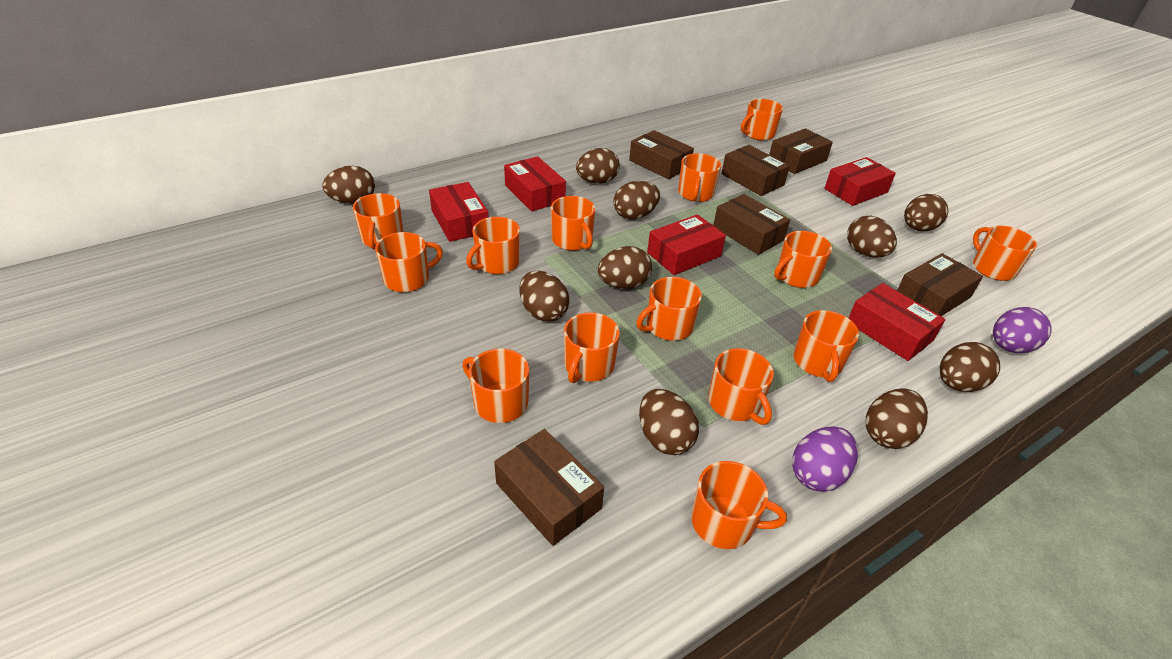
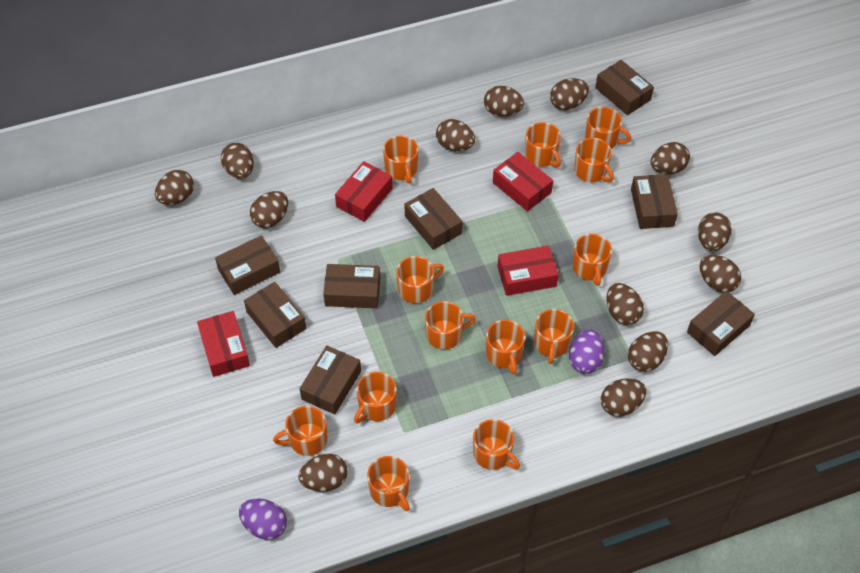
brown box: [494,429,604,546] [629,130,694,180] [713,194,790,255] [721,145,790,196] [769,128,833,174] [897,253,983,316] = 6 -> [215,235,280,295] [244,282,307,348] [300,345,361,415] [323,264,380,308] [404,188,463,250] [595,60,654,115] [631,174,678,229] [687,291,755,356] = 8
brown egg: [322,166,375,204] [519,271,570,322] [576,148,620,184] [598,246,652,289] [614,181,660,220] [639,389,699,455] [847,216,897,258] [866,388,928,449] [904,194,948,232] [939,342,1000,392] = 10 -> [155,170,194,205] [221,142,254,179] [250,191,288,228] [298,454,348,492] [436,119,475,151] [484,86,524,117] [550,78,589,110] [601,378,646,417] [606,283,644,325] [628,331,668,372] [650,142,690,175] [698,212,732,251] [699,255,741,293] = 13
orange mug: [353,193,403,250] [375,232,443,292] [462,348,529,423] [466,217,520,274] [551,196,595,250] [564,312,620,383] [636,277,702,341] [678,153,721,202] [691,461,787,549] [708,348,774,425] [741,99,783,141] [774,231,832,288] [794,310,859,382] [973,226,1037,281] = 14 -> [273,406,328,456] [354,372,397,423] [367,456,410,511] [383,136,418,183] [396,256,444,303] [425,301,476,350] [473,419,520,470] [486,320,525,374] [525,122,561,167] [534,309,574,364] [573,234,612,286] [574,138,614,182] [585,107,631,149] = 13
red box: [429,182,489,242] [504,156,566,211] [647,214,726,275] [824,157,896,206] [849,283,946,361] = 5 -> [197,311,250,377] [335,161,393,222] [493,152,553,211] [497,245,559,296] = 4

